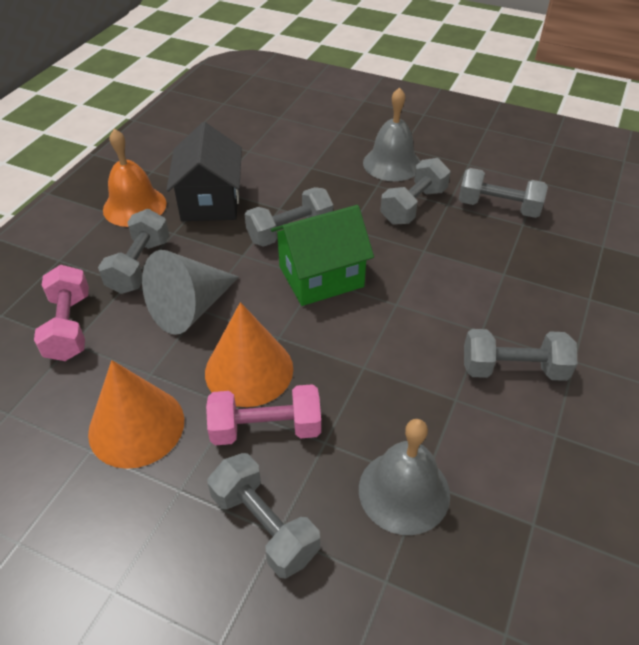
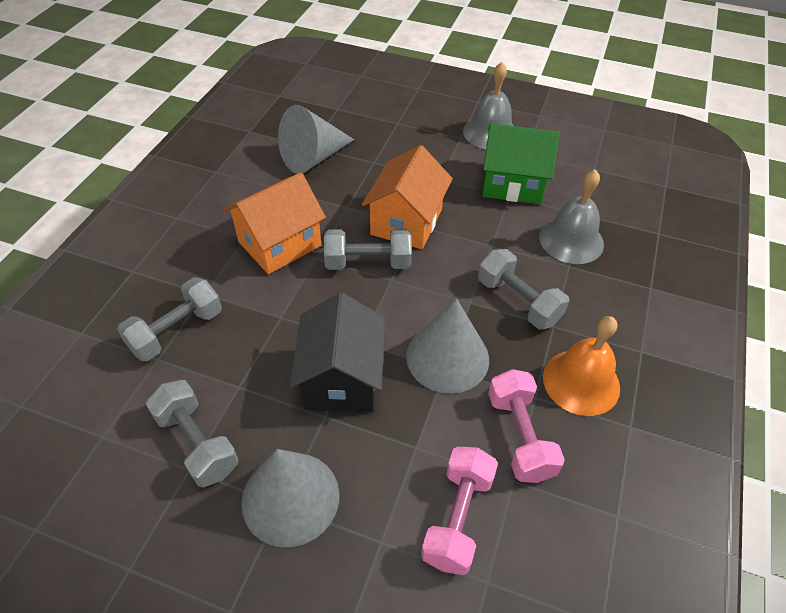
grey cone: [142,250,239,335] = 1 -> [241,449,340,547] [278,105,354,174] [406,298,489,394] = 3
grey dumbbell: [98,209,169,294] [207,453,320,578] [245,187,333,247] [380,158,451,225] [459,168,548,218] [464,329,577,381] = 6 -> [117,277,222,361] [145,380,238,487] [324,229,412,270] [478,249,569,330] = 4
orange cone: [88,360,184,469] [205,302,293,407] = 2 -> none = 0
orange house: none = 0 -> [224,172,326,274] [362,145,453,249] = 2

